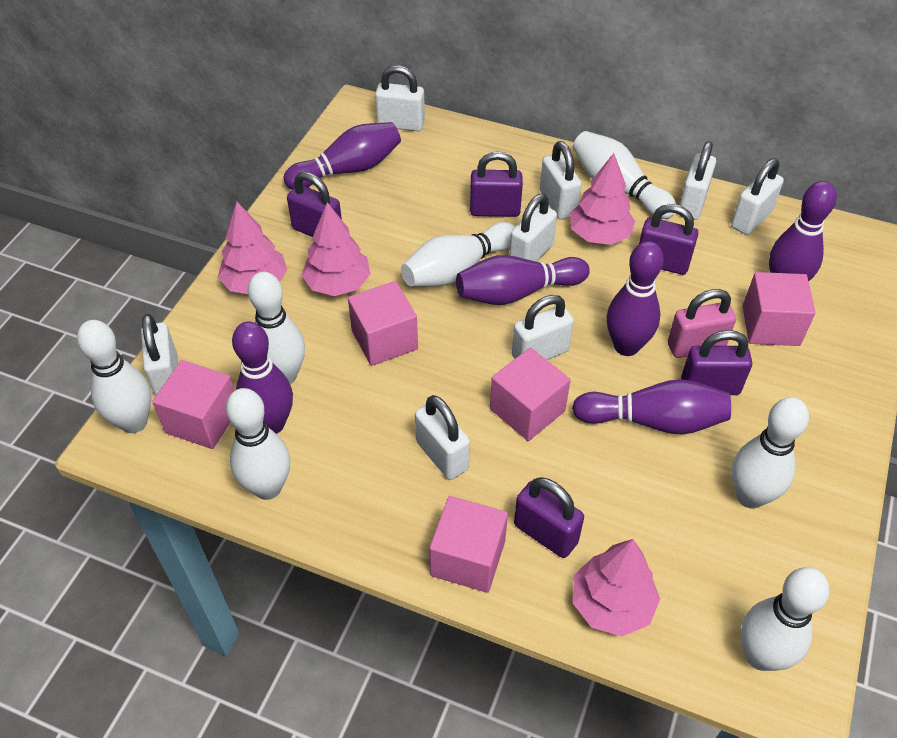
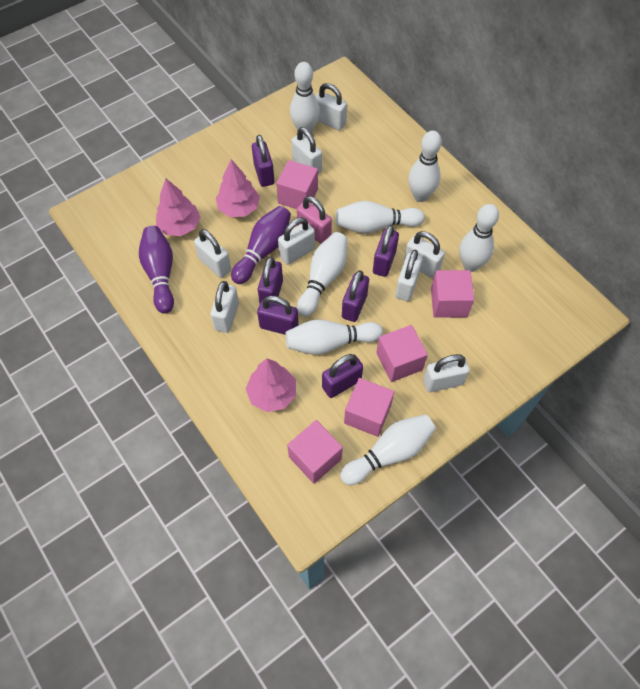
pink tree: [218,202,287,294] [302,202,370,296] [570,153,635,245] [572,539,660,637] = 4 -> [156,179,200,236] [216,159,260,217] [246,358,296,412] = 3
purple bowling pin: [232,321,293,434] [284,122,401,189] [456,255,590,305] [572,379,731,434] [606,241,664,356] [769,181,837,281] = 6 -> [139,226,174,314] [231,206,291,284] = 2
purple padlock: [287,172,342,237] [470,151,523,217] [514,477,584,558] [639,204,698,275] [681,330,752,395] = 5 -> [252,135,274,187] [257,296,299,335] [258,257,283,302] [322,354,363,398] [342,270,369,322] [373,225,399,277] = 6

